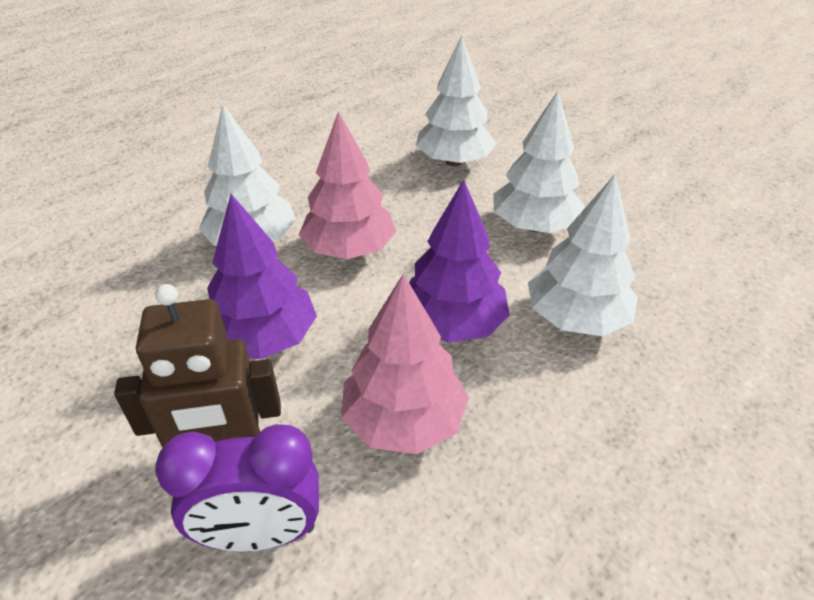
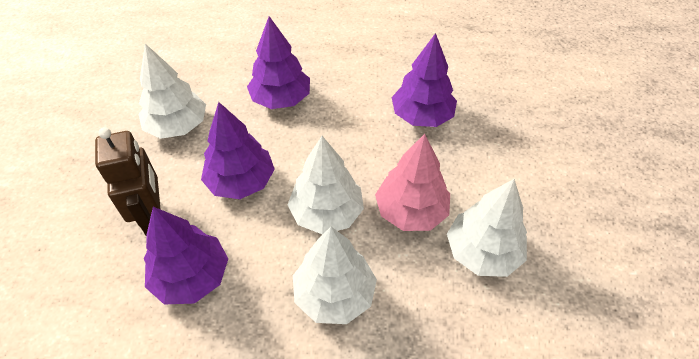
pink tree: [299,112,396,259] [341,274,469,454] = 2 -> [375,134,450,231] = 1
purple clock: [155,424,319,551] = 1 -> none = 0
purple tree: [207,194,317,359] [409,179,510,343] = 2 -> [144,207,228,304] [201,102,275,199] [247,16,310,109] [392,33,457,127] = 4

